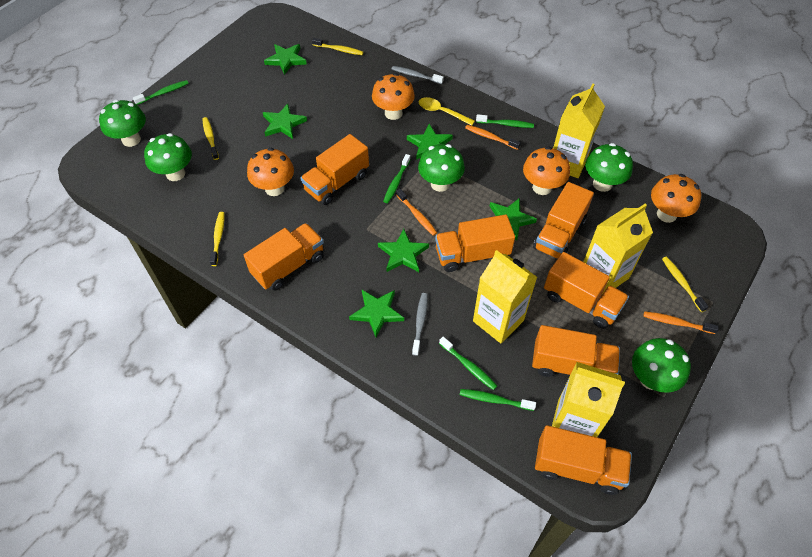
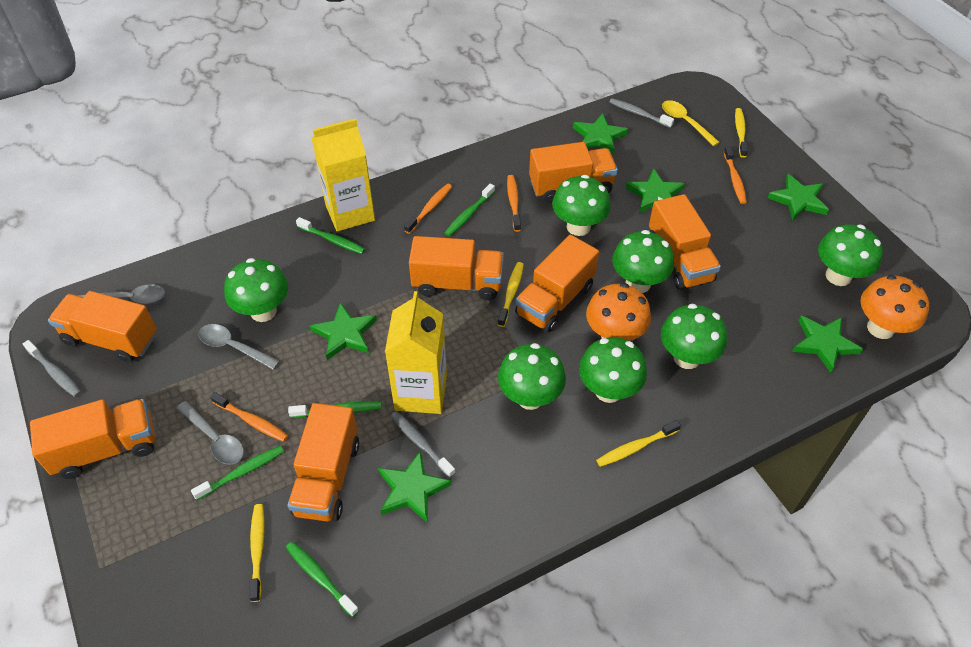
green mushroom: [99,100,146,147] [144,133,192,181] [418,144,465,192] [585,143,633,192] [632,338,691,393] = 5 -> [224,258,288,322] [498,343,566,410] [552,175,611,236] [579,337,647,403] [612,230,674,293] [661,304,727,369] [818,224,883,286] = 7
grey spoon: none = 0 -> [78,284,165,304] [176,401,244,465] [198,324,280,370] = 3
grey toothbrush: [391,66,444,84] [412,293,428,356] = 2 -> [23,340,81,397] [391,411,455,478] [609,98,674,128] = 3
orange mushroom: [247,148,294,196] [372,73,415,120] [523,146,570,195] [651,174,701,223] = 4 -> [586,283,651,341] [861,275,929,339] = 2
orange toothbrush: [396,189,437,236] [465,125,521,150] [643,311,719,334] = 3 -> [210,392,288,442] [404,184,452,234] [507,175,521,232] [724,146,747,204] = 4
yellow carton: [473,250,537,343] [552,362,625,437] [553,84,605,178] [583,204,653,294] = 4 -> [312,118,375,232] [385,291,447,414] = 2

